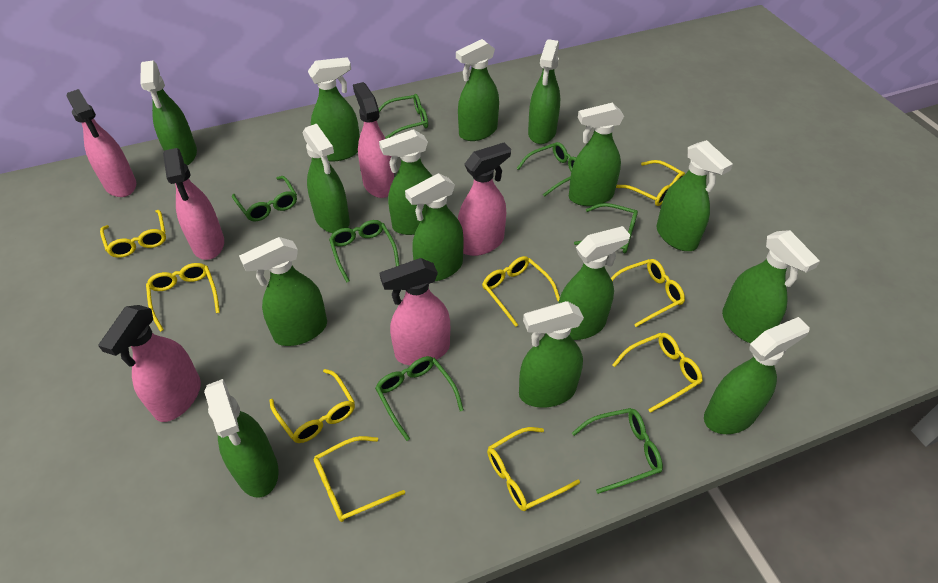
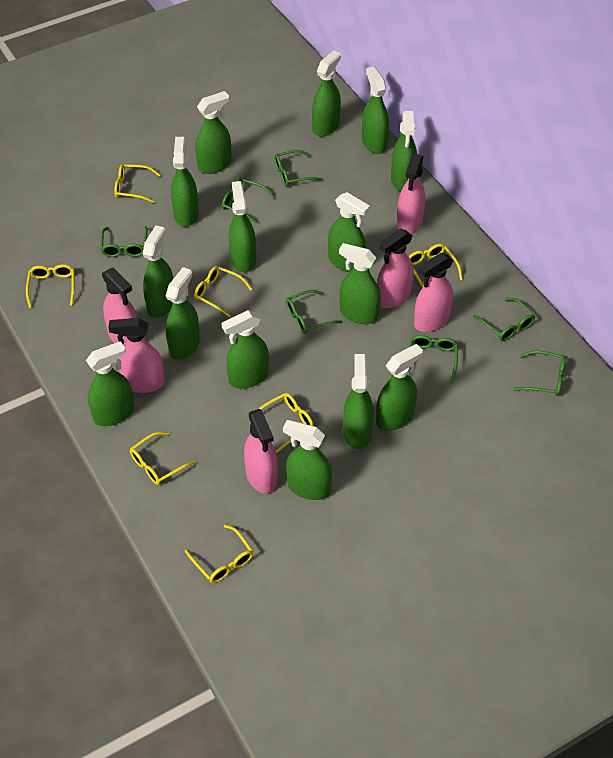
yellow glasses: [100,210,166,258] [146,263,220,332] [270,369,355,443] [313,436,405,522] [482,256,560,327] [487,427,580,511] [611,259,685,327] [612,333,703,413] [616,160,685,206] = 9 -> [26,264,74,308] [114,164,161,203] [130,432,196,485] [185,525,253,583] [194,266,252,318] [259,393,314,453] [408,244,463,288] = 7

